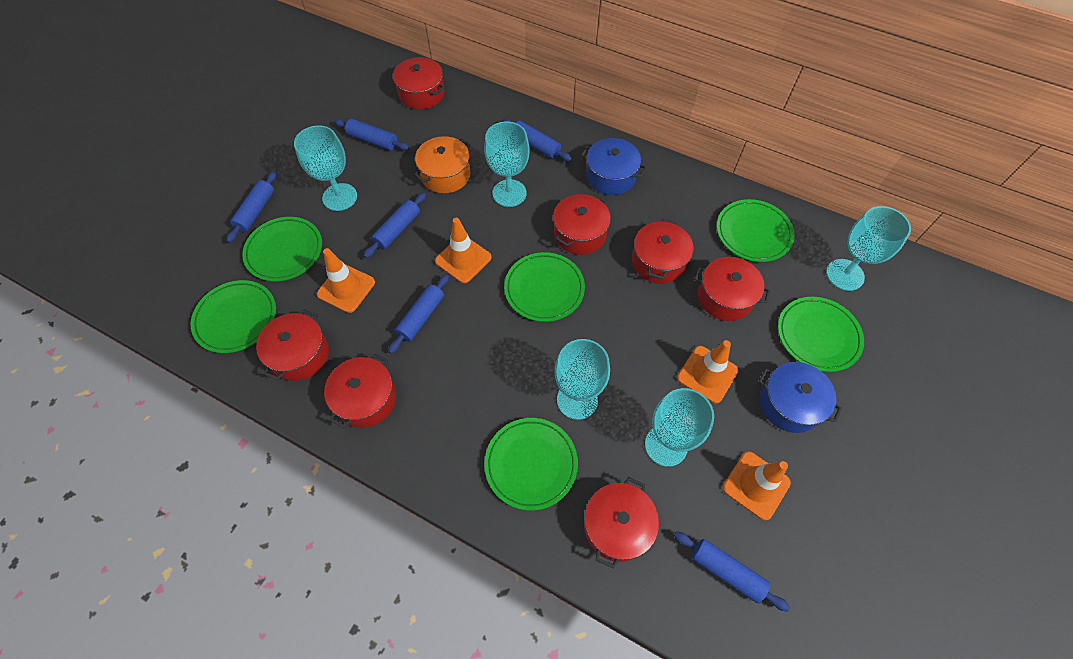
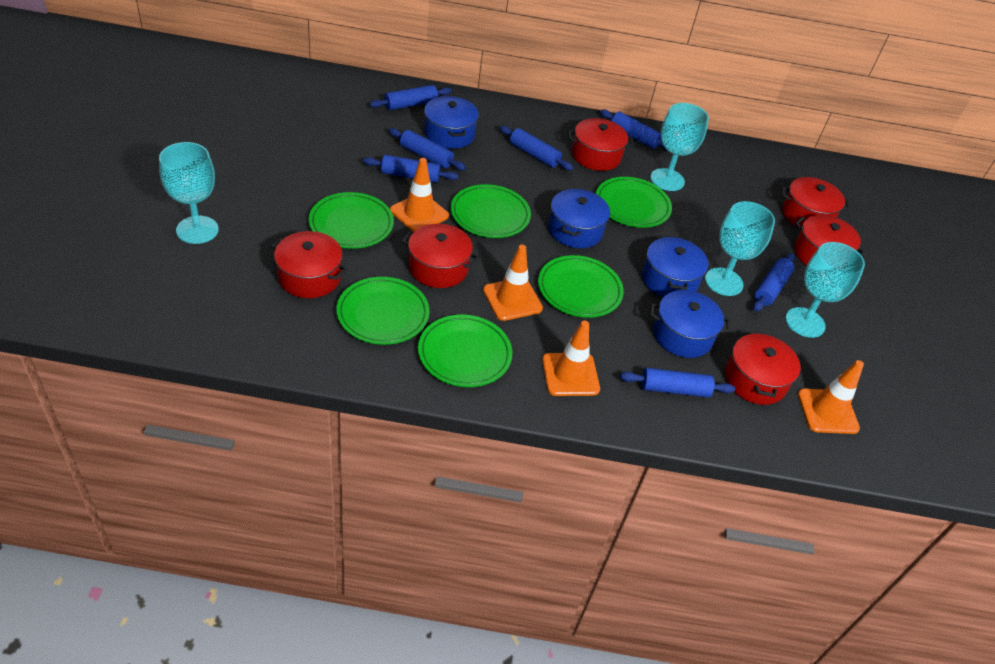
blue pot: [581,138,647,195] [759,362,842,433] = 2 -> [424,96,479,149] [548,189,610,248] [642,236,708,297] [650,290,730,358] = 4
blue rolling pin: [226,171,277,243] [334,119,409,150] [363,192,426,258] [388,274,450,354] [502,119,572,161] [674,531,790,612] = 6 -> [363,155,459,183] [369,85,452,110] [389,128,466,171] [500,126,573,170] [600,110,668,151] [620,368,735,397] [753,253,795,312] = 7
orange pot: [414,136,471,193] = 1 -> none = 0
red pot: [256,309,329,381] [324,353,396,428] [393,57,445,109] [553,194,611,255] [584,477,659,569] [632,219,694,284] [694,257,770,321] = 7 -> [271,231,347,298] [402,224,479,288] [568,118,634,171] [725,331,801,405] [782,177,850,227] [794,215,865,265] = 6
turquoise goblet: [294,125,357,211] [484,121,529,207] [554,339,610,420] [645,388,714,467] [826,206,911,291] = 5 -> [159,142,219,244] [651,103,709,191] [705,201,775,296] [786,242,865,338] = 4

